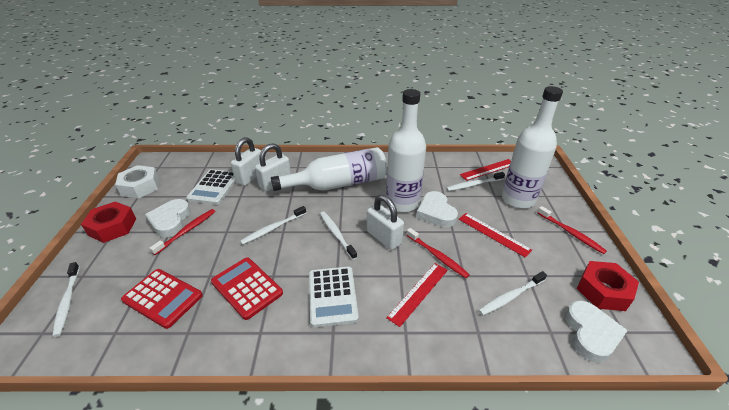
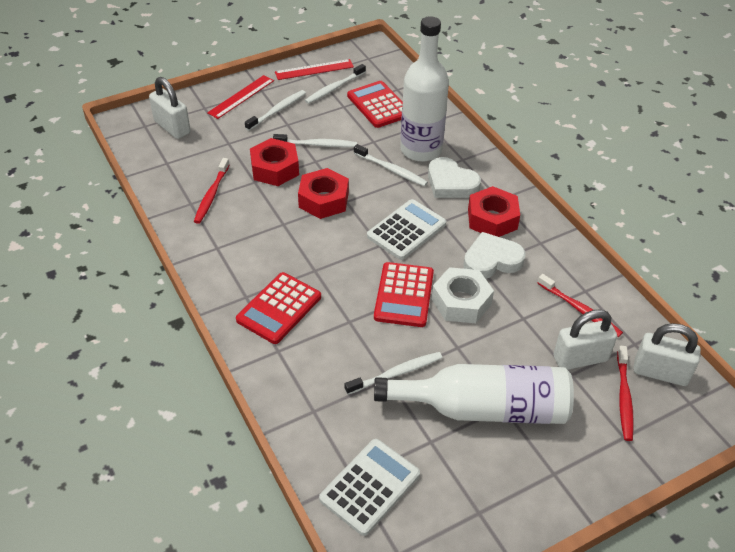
red calculator: [121,269,203,329] [211,257,283,320] = 2 -> [236,272,321,344] [347,81,403,128] [374,262,434,327] = 3
red nut: [81,201,136,243] [577,261,639,311] = 2 -> [250,138,299,186] [298,168,349,219] [468,186,520,237] = 3
red ruler: [386,263,448,327] [459,213,532,258] [460,159,511,181] = 3 -> [207,75,274,119] [275,59,354,80] = 2
white bottle: [271,147,387,191] [386,89,426,212] [502,86,563,209] = 3 -> [374,364,574,424] [400,16,449,162] = 2
white heart: [145,199,191,237] [416,191,458,227] [565,300,628,363] = 3 -> [428,157,481,198] [463,232,526,279] = 2

